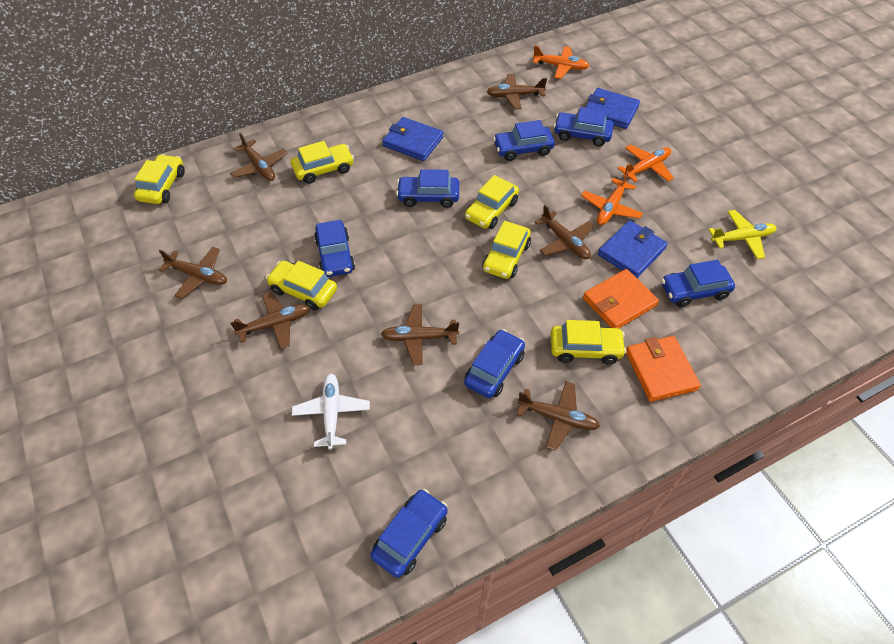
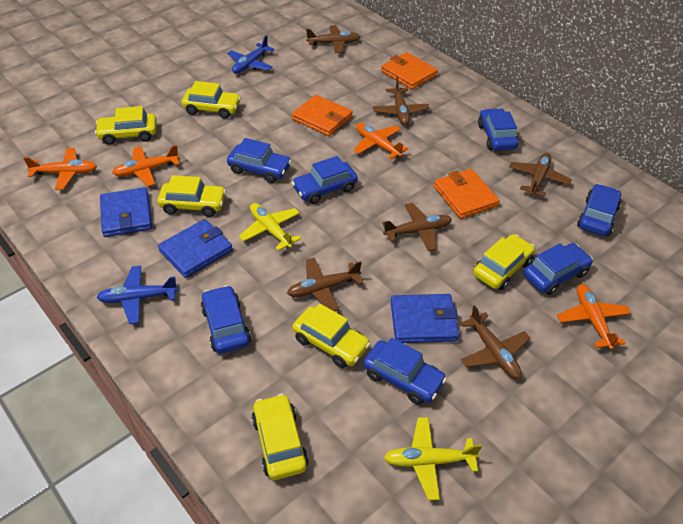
blue plane: none = 0 -> [96,266,178,324] [227,35,275,74] = 2
brown plane: [159,247,227,299] [230,133,287,181] [230,292,310,349] [381,304,459,365] [487,74,547,110] [517,381,600,451] [535,205,594,259] = 7 -> [287,258,363,312] [306,25,360,53] [373,77,430,125] [382,203,452,251] [460,305,530,379] [509,153,572,196] = 6
orange plane: [533,45,589,79] [581,171,643,225] [618,144,674,182] = 3 -> [23,148,97,190] [112,145,180,187] [353,123,408,159] [557,284,631,350] = 4
orange wallet: [583,269,659,329] [626,336,701,402] = 2 -> [292,95,353,136] [381,52,438,90] [434,169,500,219] = 3
white plane: [292,374,370,450] = 1 -> none = 0
yellow plane: [708,210,777,259] = 1 -> [239,203,301,251] [384,417,482,500] = 2

